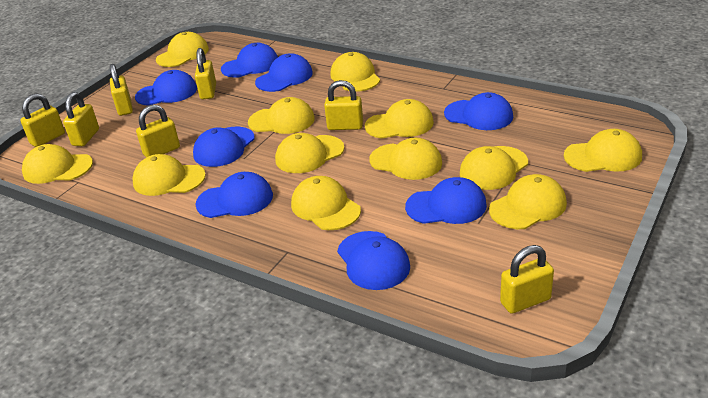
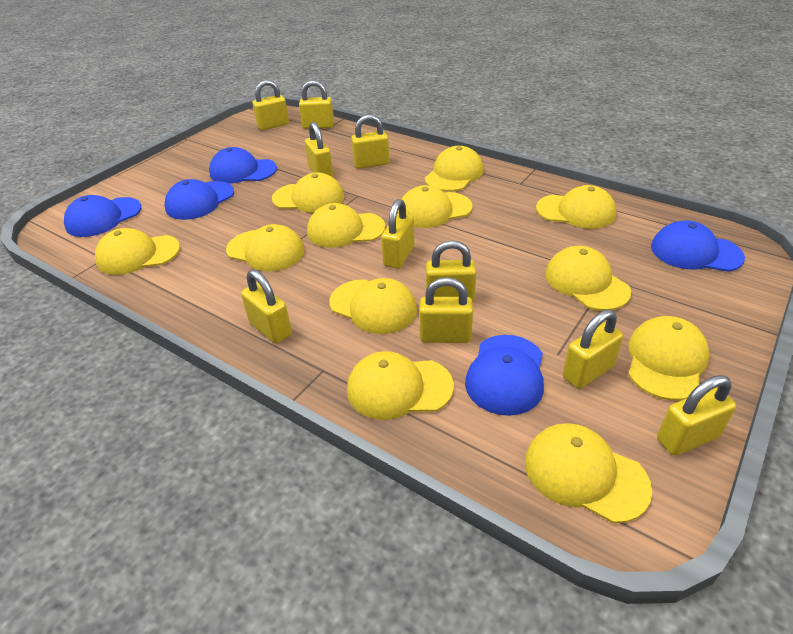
blue cap: [135,70,197,106] [193,127,255,167] [195,172,273,218] [221,43,278,78] [255,53,313,92] [337,231,410,290] [405,177,487,224] [444,92,513,130] = 8 -> [64,195,141,237] [165,179,234,220] [209,147,277,184] [465,335,544,416] [651,220,745,272] = 5
yellow padlock: [20,94,65,147] [63,92,99,146] [110,64,133,116] [136,105,180,157] [195,48,216,99] [324,80,363,130] [500,245,554,314] = 7 -> [241,269,292,344] [252,80,289,130] [299,80,334,129] [305,122,333,177] [351,114,389,169] [381,199,415,269] [419,277,473,343] [426,240,476,302] [563,309,623,389] [657,375,736,456] = 10

